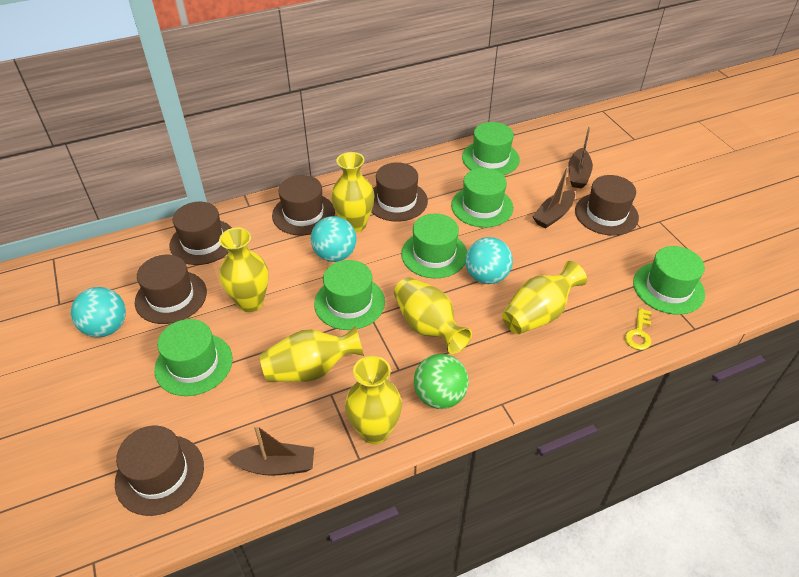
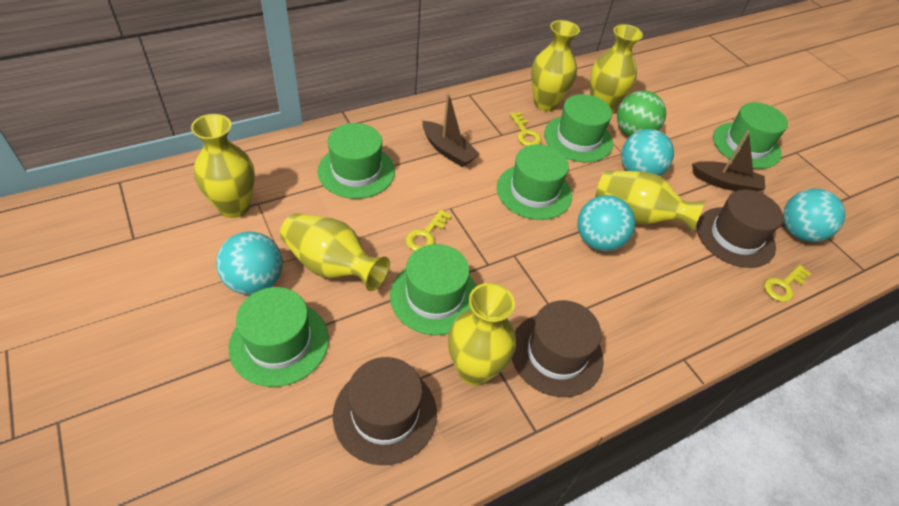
brown boat: [227,425,314,476] [533,167,575,229] [568,126,593,188] = 3 -> [422,93,480,167] [692,131,765,192] = 2
brown hat: [115,426,204,516] [135,255,207,324] [170,202,232,265] [272,175,335,235] [371,162,428,222] [575,175,639,235] = 6 -> [333,357,437,465] [512,300,604,397] [697,189,783,268] = 3
turquoise ball: [71,287,126,337] [311,216,357,262] [465,237,513,284] = 3 -> [216,231,283,295] [577,195,635,251] [621,129,674,176] [783,189,845,242] = 4
yellow key: [625,308,651,350] = 1 -> [406,210,452,251] [510,112,542,146] [764,265,811,302] = 3

